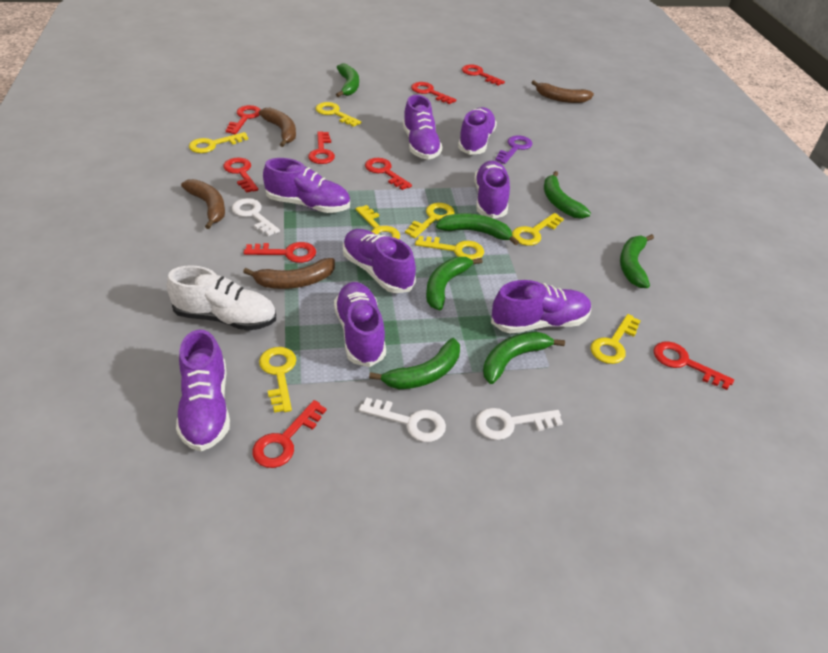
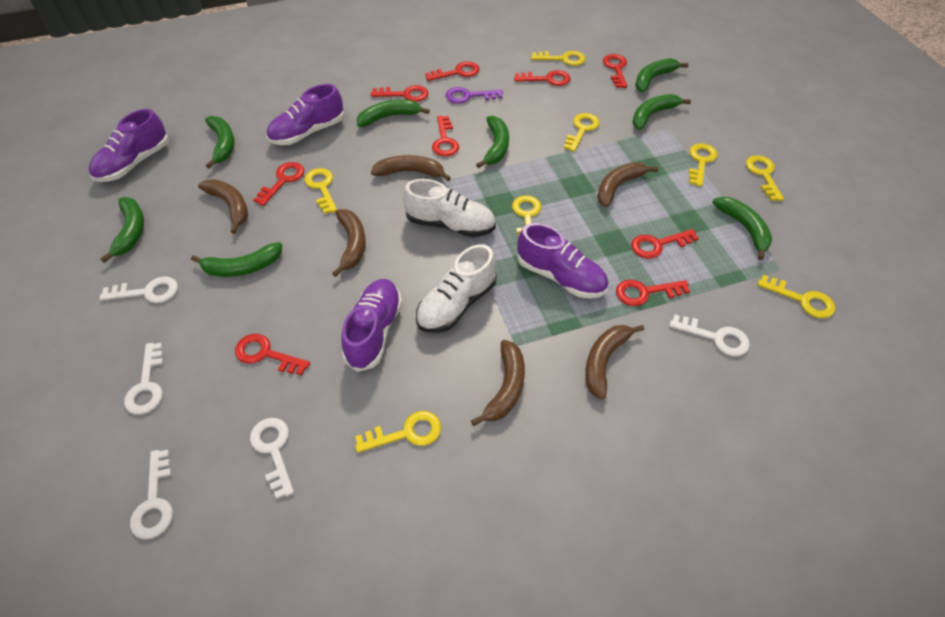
brown banana: [181,179,225,229] [243,258,335,289] [259,108,296,147] [531,80,594,103] = 4 -> [198,179,248,234] [332,209,366,277] [371,155,451,181] [471,340,525,426] [585,325,644,399] [597,162,659,207] = 6
green banana: [336,63,359,97] [369,338,460,389] [426,257,483,310] [436,213,519,245] [483,331,565,384] [544,171,591,219] [620,234,654,288] = 7 -> [100,197,144,263] [191,242,282,277] [205,116,235,169] [357,99,430,127] [476,116,509,168] [632,94,691,130] [635,58,688,92] [713,197,772,260] = 8
purple shoe: [176,330,230,451] [263,158,350,213] [334,282,386,367] [343,229,416,293] [403,95,442,160] [458,107,497,155] [474,161,510,219] [491,280,591,334] = 8 -> [89,109,169,182] [267,84,344,145] [341,279,402,372] [517,223,608,298] = 4
white key: [232,198,280,236] [359,397,446,442] [476,408,563,440] = 3 -> [99,276,178,303] [124,343,163,414] [130,450,173,539] [250,418,294,499] [669,314,750,356] = 5
white shoe: [167,265,276,331] = 1 -> [403,179,496,237] [416,244,497,333] = 2

